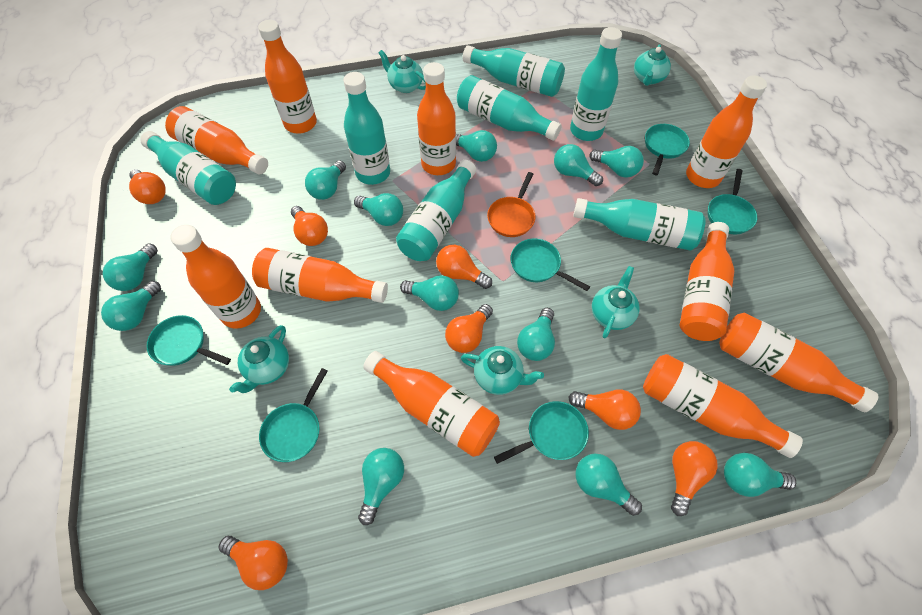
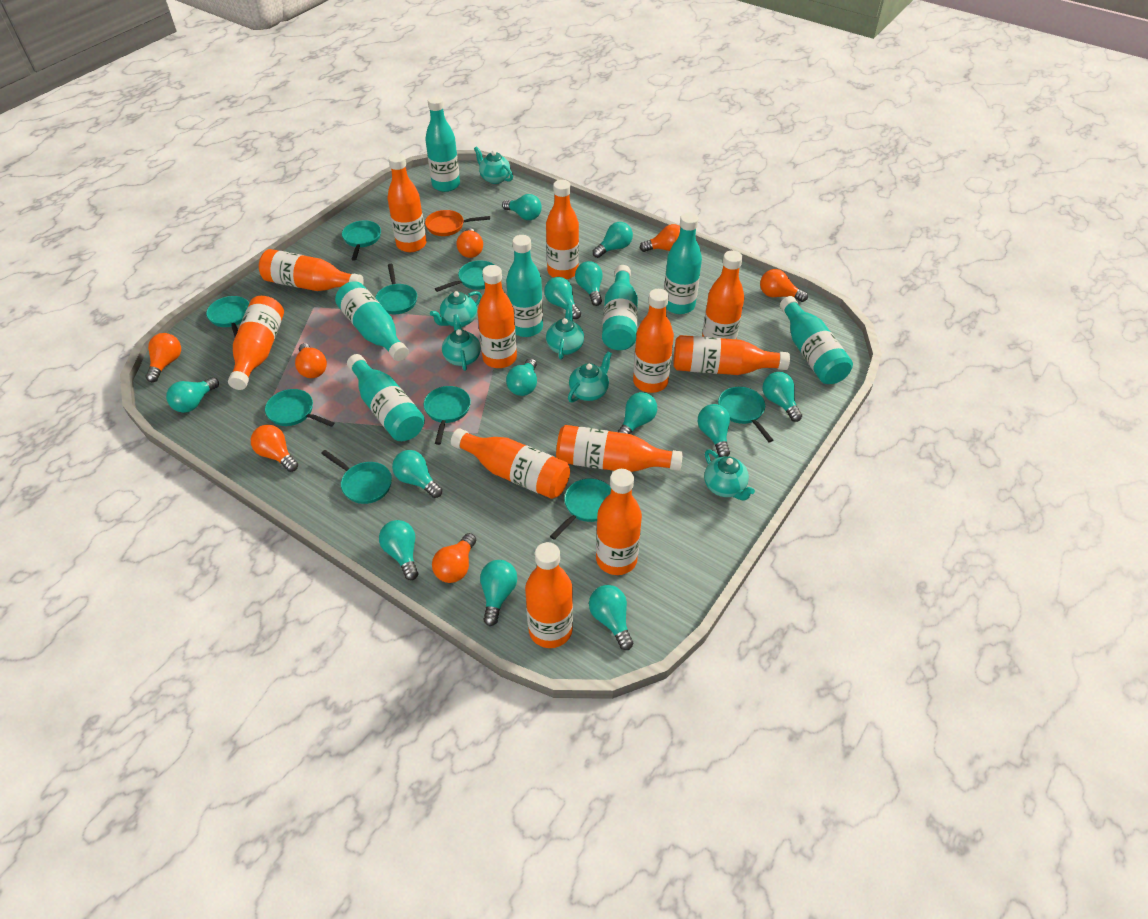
orange bottle: [165,106,268,174] [171,225,261,329] [252,248,388,303] [258,20,317,134] [363,351,500,457] [417,62,456,175] [643,354,803,458] [679,222,734,341] [686,76,767,188] [719,312,878,412] = 10 -> [228,296,284,390] [259,249,364,291] [387,153,427,252] [451,429,570,499] [477,265,517,368] [525,542,573,648] [546,180,579,279] [556,425,683,472] [596,469,642,575] [633,289,674,393] [673,335,790,375] [702,251,744,339] = 12
turquoise light bulb: [101,281,161,331] [103,243,158,291] [305,160,346,200] [354,193,403,226] [358,448,404,525] [400,275,459,311] [456,130,497,162] [517,308,555,361] [554,144,603,186] [576,454,642,516] [589,146,644,178] [724,453,796,497] = 12 -> [166,377,219,413] [379,520,418,580] [392,450,442,498] [480,560,517,626] [502,194,542,220] [506,358,537,396] [544,277,581,319] [575,261,603,306] [589,585,633,650] [593,222,633,258] [618,392,657,434] [698,404,730,457] [763,372,802,422] = 13
turquoise pan: [147,315,231,366] [259,368,328,462] [494,401,589,464] [511,239,590,291] [645,124,690,175] [708,169,757,235] = 6 -> [206,296,249,337] [265,389,334,427] [321,450,392,504] [342,220,381,261] [375,264,417,314] [423,386,471,445] [435,260,494,292] [550,478,611,540] [718,387,773,442] = 9
turquoise teapot: [229,325,289,393] [379,50,426,93] [461,346,544,395] [592,266,640,338] [634,44,671,86] = 5 -> [430,291,482,327] [442,314,481,371] [474,146,513,184] [546,304,584,359] [568,351,612,402] [704,449,755,501] = 6

